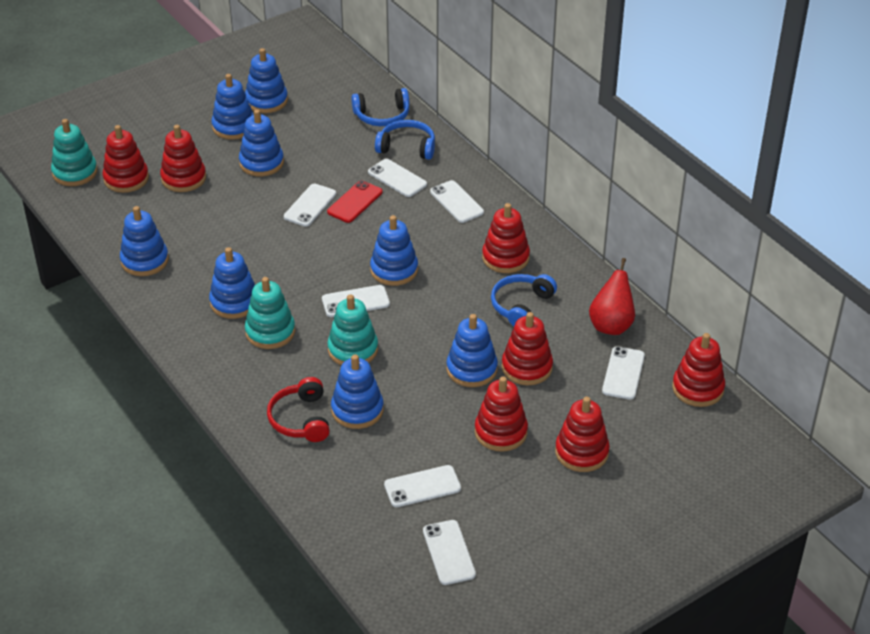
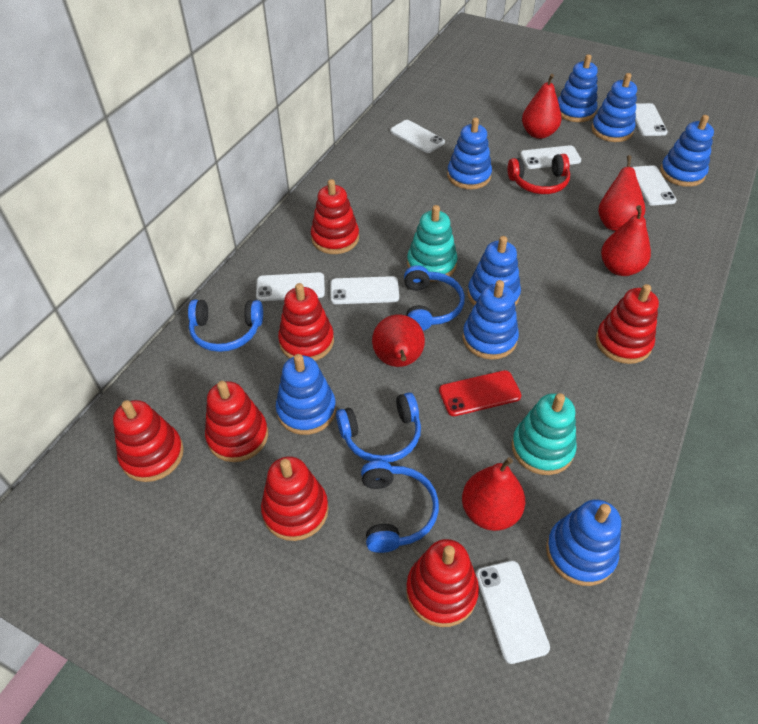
blue headphones: [351,88,409,126] [375,120,435,160] [491,274,557,326] = 3 -> [188,299,263,352] [336,392,421,462] [361,461,439,553] [404,265,465,331] = 4
red pear: [589,258,635,335] = 1 -> [372,314,425,367] [462,457,525,531] [522,74,562,139] [598,155,645,231] [601,205,651,276] = 5
turquoise stacking toy: [51,119,98,186] [245,277,295,349] [327,294,378,365] = 3 -> [407,205,457,281] [512,393,577,475] = 2

